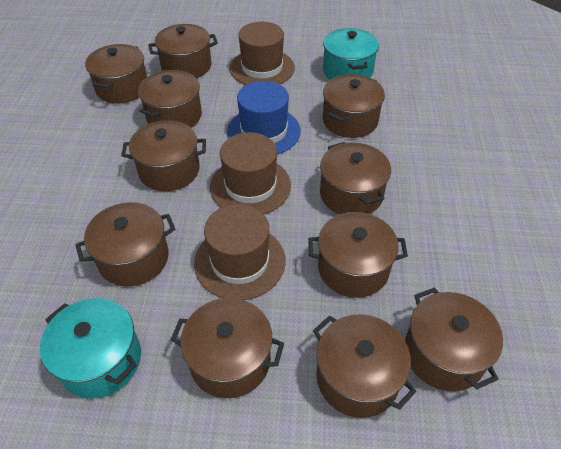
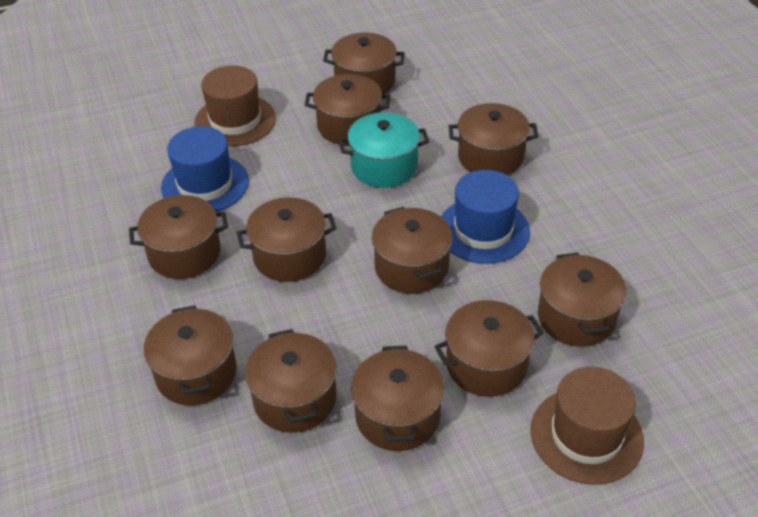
blue hat: [227,81,301,154] = 1 -> [161,126,249,212] [441,170,530,264] = 2
brown hat: [194,204,286,300] [210,132,291,214] [230,22,295,85] = 3 -> [194,66,276,147] [531,367,644,485] = 2
turquoise pot: [40,298,141,398] [323,28,379,79] = 2 -> [339,112,429,188] = 1

